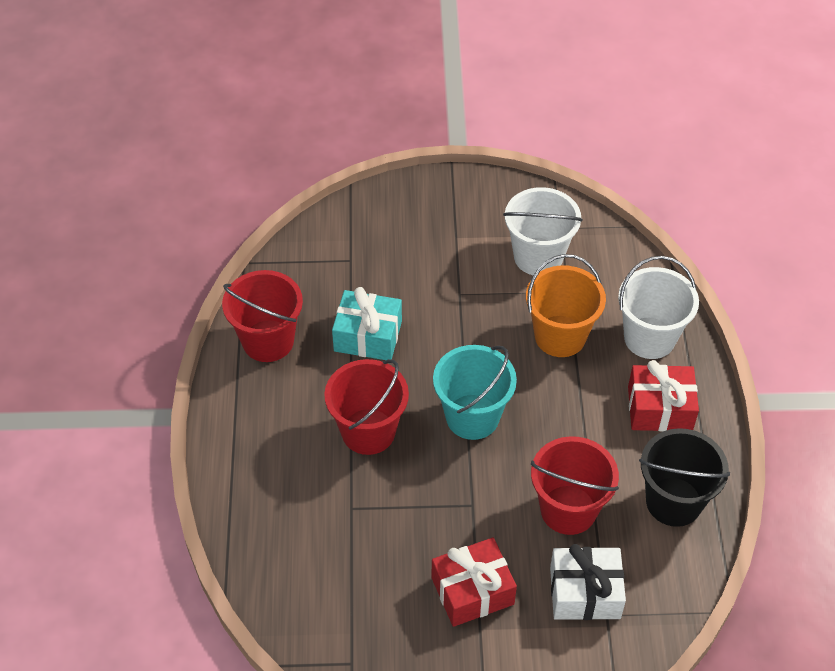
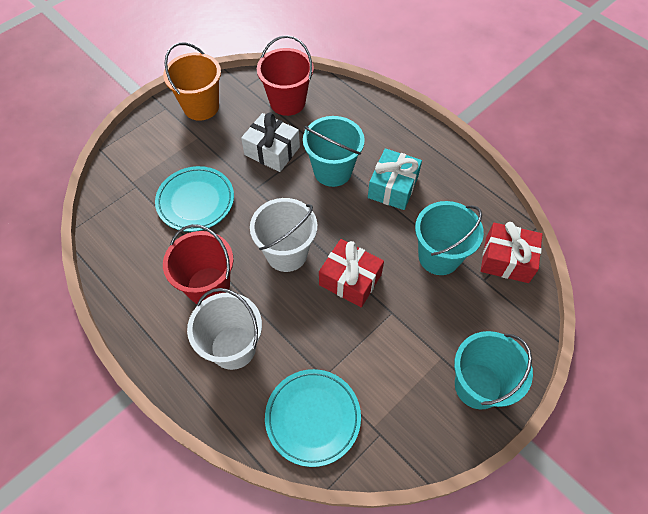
black bucket: [639,428,730,527] = 1 -> none = 0
red bucket: [222,270,303,362] [324,359,409,455] [531,436,619,535] = 3 -> [163,224,234,304] [257,35,314,116] = 2
turquoise bucket: [433,345,517,440] = 1 -> [303,116,364,187] [415,201,484,275] [454,331,533,410] = 3
turquoise plate: none = 0 -> [155,166,234,232] [265,369,361,467] = 2

